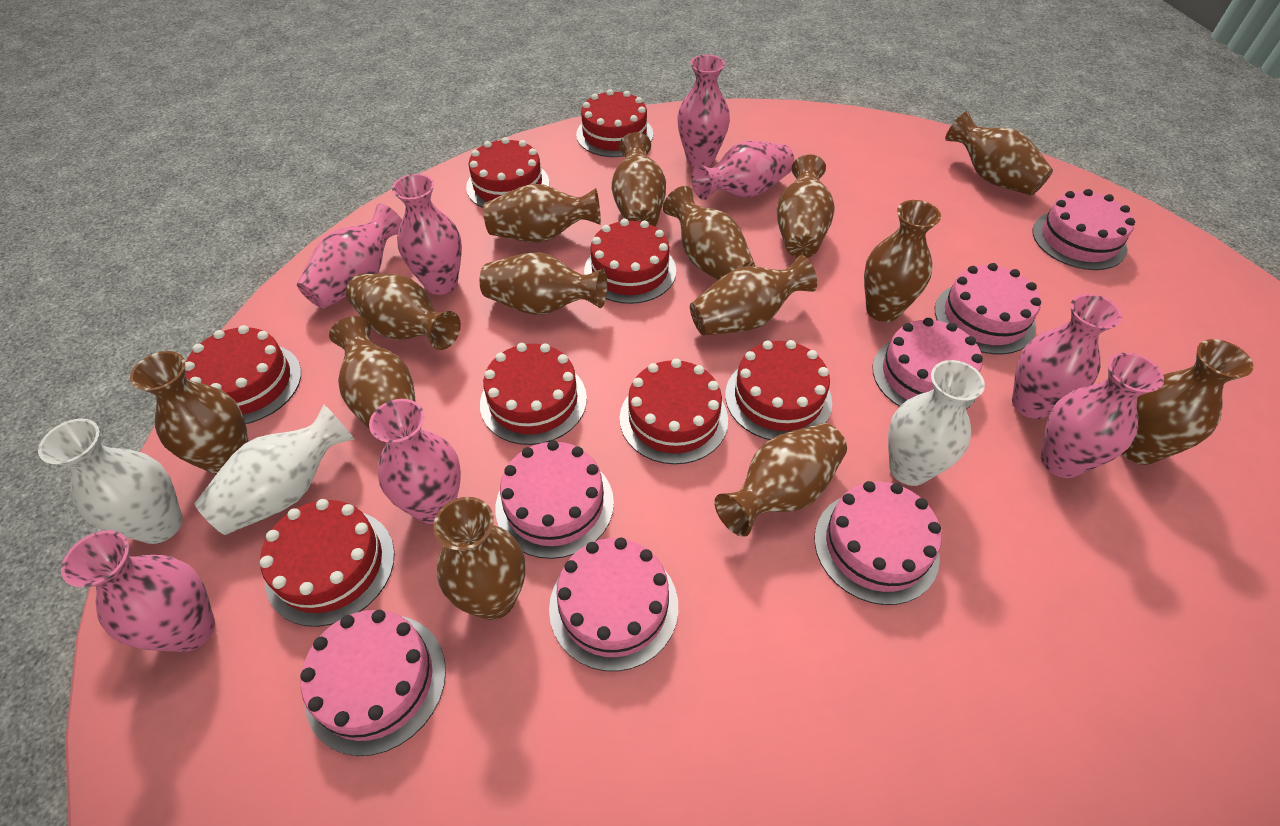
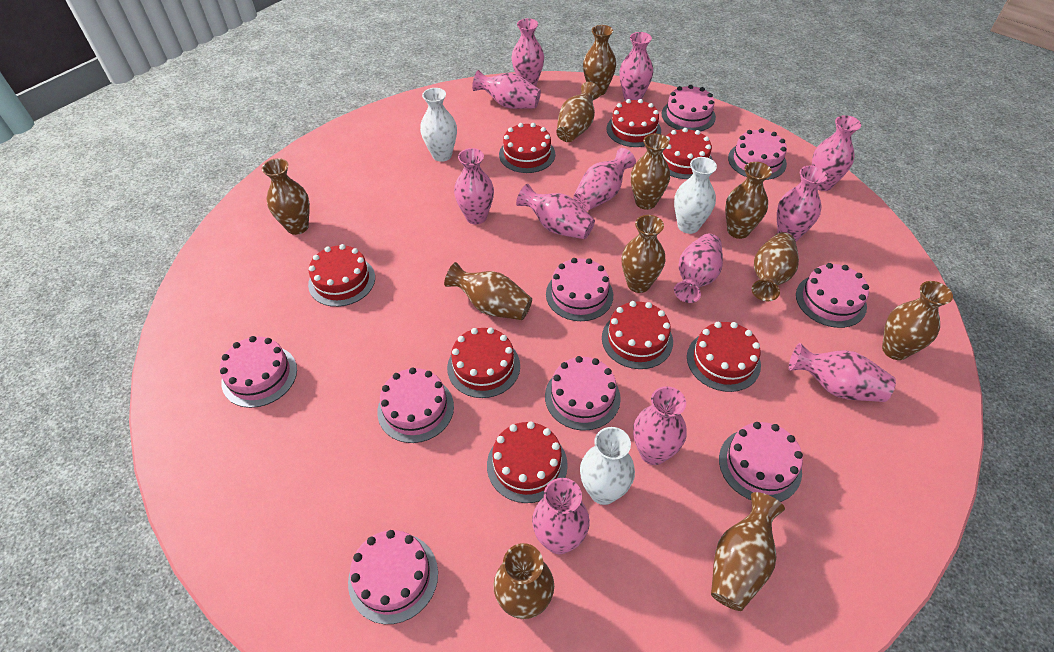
brown vase: [130,351,249,475] [329,316,416,443] [346,273,461,350] [433,497,525,620] [479,252,607,315] [483,184,601,242] [611,132,666,227] [663,186,756,280] [690,255,817,336] [715,423,847,537] [777,155,835,258] [864,200,941,322] [945,111,1053,195] [1122,339,1253,465] = 14 -> [262,158,310,235] [444,262,532,320] [493,543,554,619] [556,82,601,142] [583,25,616,96] [622,215,665,293] [631,134,670,210] [711,492,785,611] [725,162,772,239] [752,232,799,301] [882,281,953,360] = 11
pink cake: [300,610,446,756] [495,440,614,559] [549,538,678,671] [814,481,942,605] [873,318,983,409] [935,263,1041,354] [1032,189,1135,270] = 7 -> [220,336,297,408] [348,530,438,624] [377,367,454,443] [545,356,621,430] [546,258,613,321] [662,85,716,131] [719,422,803,502] [728,128,787,180] [796,263,869,328] = 9
pink vase: [61,530,215,652] [297,203,402,309] [369,399,461,524] [392,174,462,295] [677,55,730,167] [691,141,794,200] [1012,294,1122,419] [1041,352,1164,478] = 8 -> [454,148,494,224] [472,70,541,109] [511,18,544,86] [516,184,595,239] [532,478,590,554] [573,148,636,211] [619,32,653,101] [633,386,687,465] [674,234,723,303] [777,166,827,242] [789,343,896,402] [812,115,861,191] = 12

